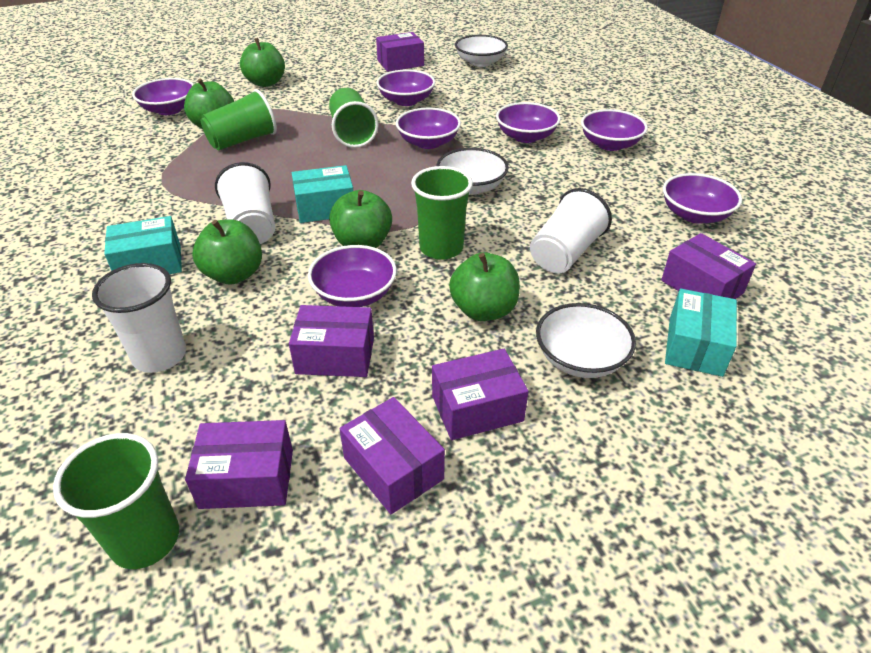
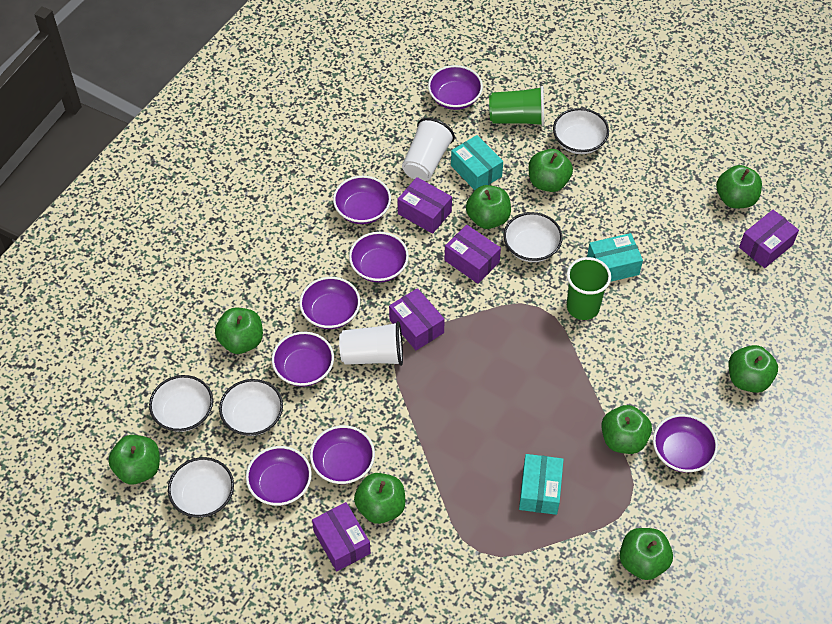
green apple: [184,79,234,129] [193,219,262,285] [240,38,285,87] [329,190,392,248] [449,252,520,321] = 5 -> [108,435,160,484] [215,308,263,354] [354,473,405,524] [466,185,511,229] [528,149,573,192] [601,405,652,454] [620,528,673,580] [716,165,762,208] [729,345,778,393] = 9
green cup: [53,433,179,569] [201,89,277,150] [329,88,379,148] [411,166,473,260] = 4 -> [489,86,544,126] [567,257,611,320] = 2
purple bowl: [132,78,194,115] [308,245,397,307] [376,69,435,106] [396,107,461,149] [496,102,561,143] [581,109,648,151] [663,173,742,224] = 7 -> [246,446,312,506] [272,332,334,387] [299,277,360,329] [310,425,375,484] [333,176,391,224] [349,232,409,283] [428,65,483,110] [653,414,718,473] = 8
purple box: [185,420,293,509] [289,305,374,377] [340,397,445,514] [376,32,424,72] [432,349,528,440] [661,233,756,299] = 6 -> [312,502,371,571] [389,288,445,350] [398,177,452,234] [445,225,501,284] [739,210,799,268] = 5
white bowl: [437,148,509,195] [455,35,508,67] [536,303,636,378] = 3 -> [149,375,213,432] [168,457,234,518] [219,379,283,436] [503,212,563,262] [553,108,609,154] = 5
white cup: [92,263,186,373] [215,162,275,244] [530,188,612,273] = 3 -> [339,321,403,366] [402,118,455,181] = 2

